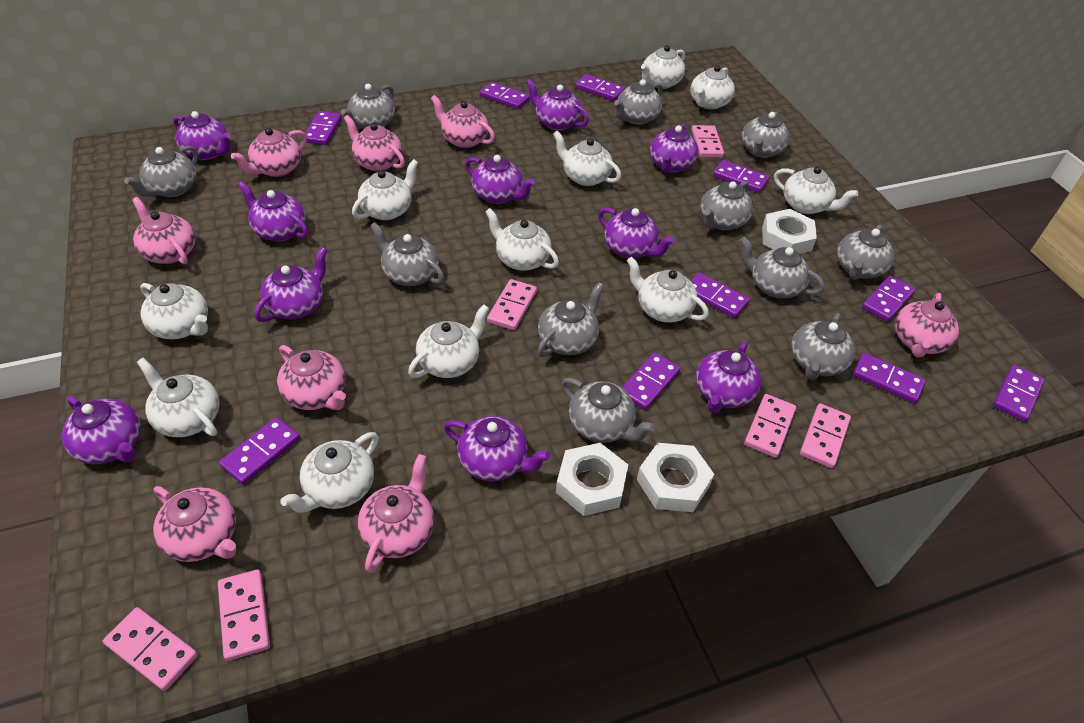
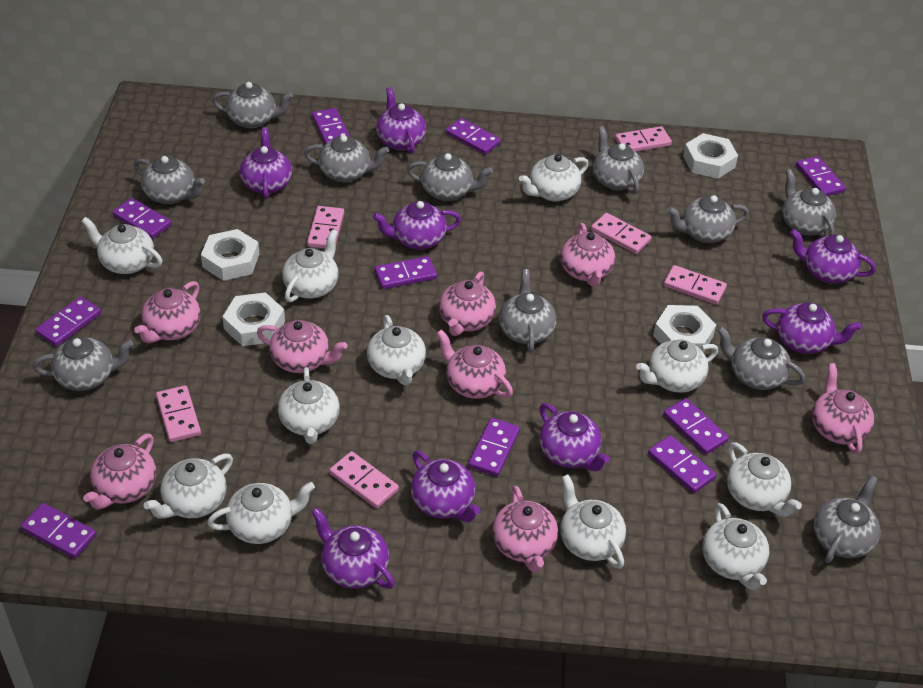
purple teapot: [62,396,141,464] [173,111,231,160] [238,181,308,241] [254,247,328,322] [444,416,550,481] [465,155,535,204] [526,79,589,131] [598,208,675,258] [650,124,699,173] [696,341,761,413] = 10 -> [240,127,292,199] [311,508,395,589] [373,201,461,250] [376,87,426,154] [411,451,480,522] [539,403,610,471] [762,303,862,354] [790,229,876,284] = 8
white nut: [556,443,628,516] [637,443,714,512] [762,209,817,254] = 3 -> [201,229,260,281] [223,292,285,346] [653,305,716,353] [683,133,738,179] = 4

